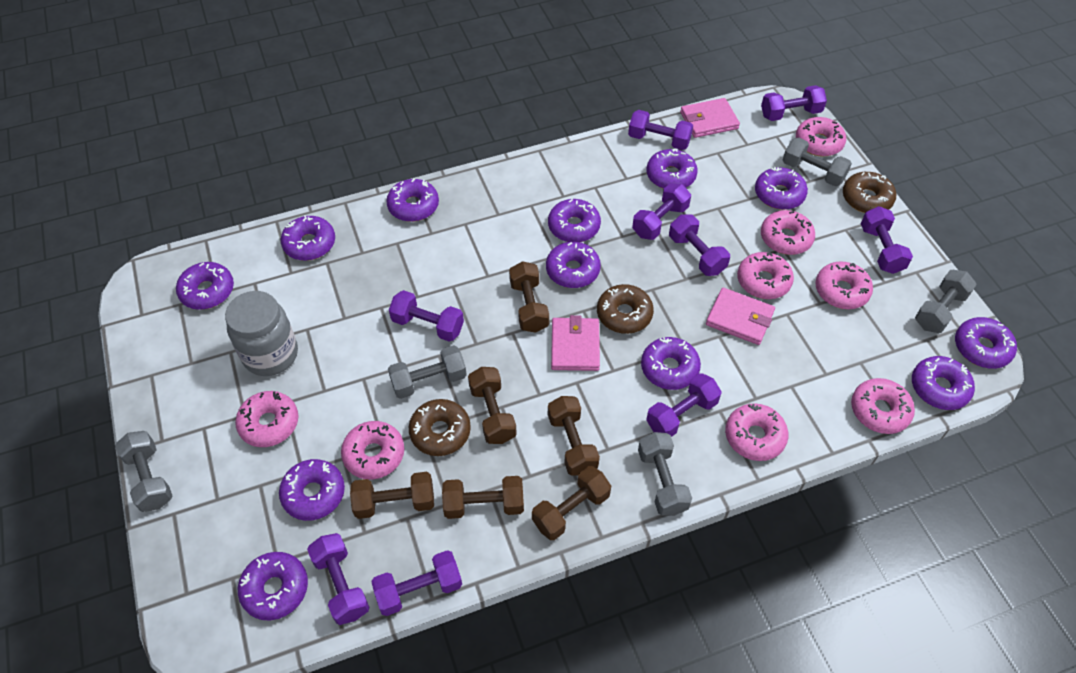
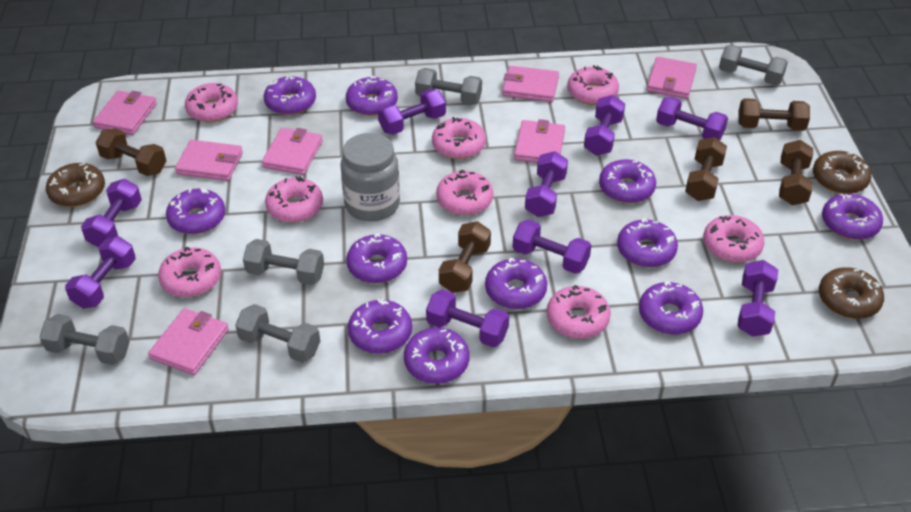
brown dumbbell: [350,472,434,519] [442,476,524,519] [468,367,517,444] [509,261,549,333] [532,466,611,540] [548,396,600,476] = 6 -> [96,128,166,176] [439,221,491,293] [685,137,727,201] [738,98,810,131] [779,140,813,206] = 5
pink wallet: [551,315,600,371] [680,98,740,138] [706,288,775,345] = 3 -> [93,91,157,135] [148,308,229,375] [175,140,243,181] [262,128,323,175] [502,66,559,102] [514,119,565,163] [647,57,697,99] = 7
purple donut: [176,262,234,310] [238,552,308,620] [279,459,345,521] [281,215,335,261] [386,178,439,222] [546,242,601,288] [548,199,601,242] [641,337,701,390] [646,148,698,189] [755,167,808,210] [912,356,975,410] [955,317,1017,369] = 12 -> [166,187,225,234] [264,75,316,115] [346,76,398,116] [346,233,407,283] [348,299,412,354] [404,328,470,384] [485,258,547,309] [599,159,656,203] [617,218,678,267] [639,281,703,335] [822,193,883,240] = 11

